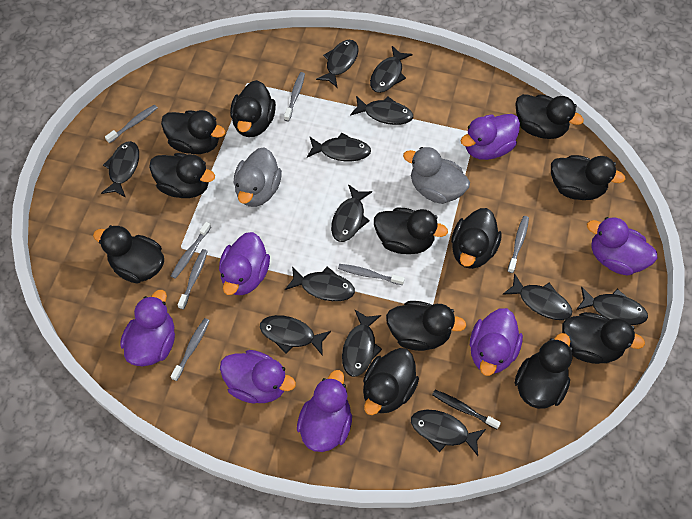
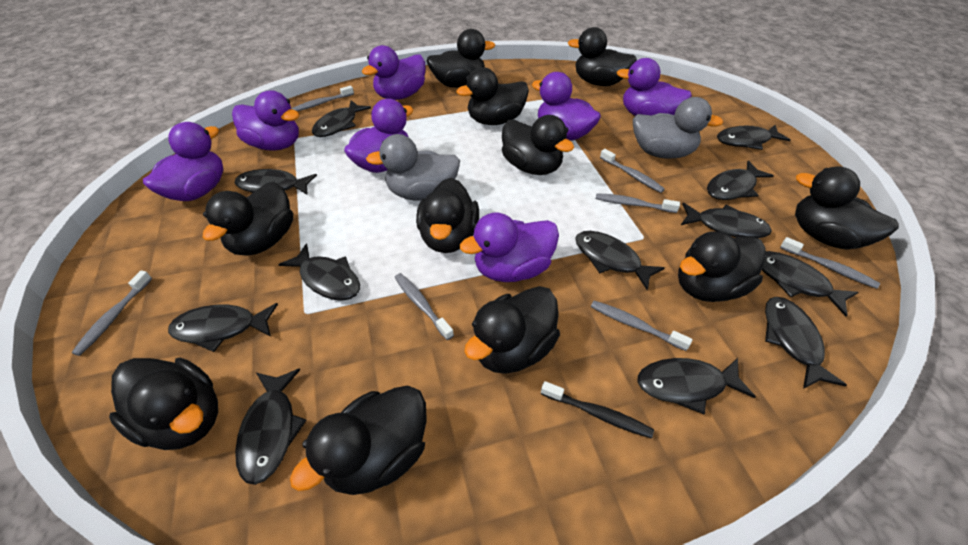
black duck: [93,225,164,284] [149,153,215,198] [161,110,225,154] [230,80,276,137] [363,348,419,415] [374,208,448,254] [386,301,466,351] [451,208,502,269] [515,94,584,139] [515,333,573,409] [551,155,626,200] [562,312,645,364] = 12 -> [109,358,218,450] [202,182,293,256] [290,386,427,495] [416,178,479,253] [426,29,495,88] [456,67,529,125] [464,286,560,374] [502,115,574,175] [568,27,637,86] [678,231,766,302] [795,166,899,250] = 11

